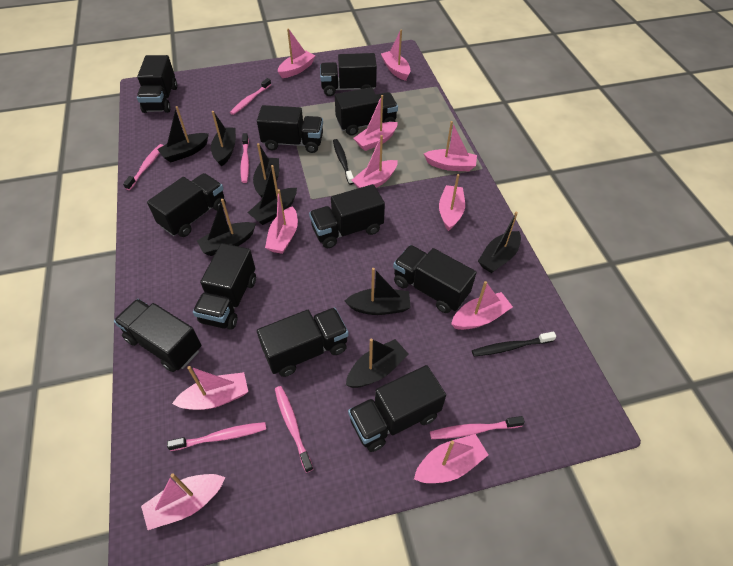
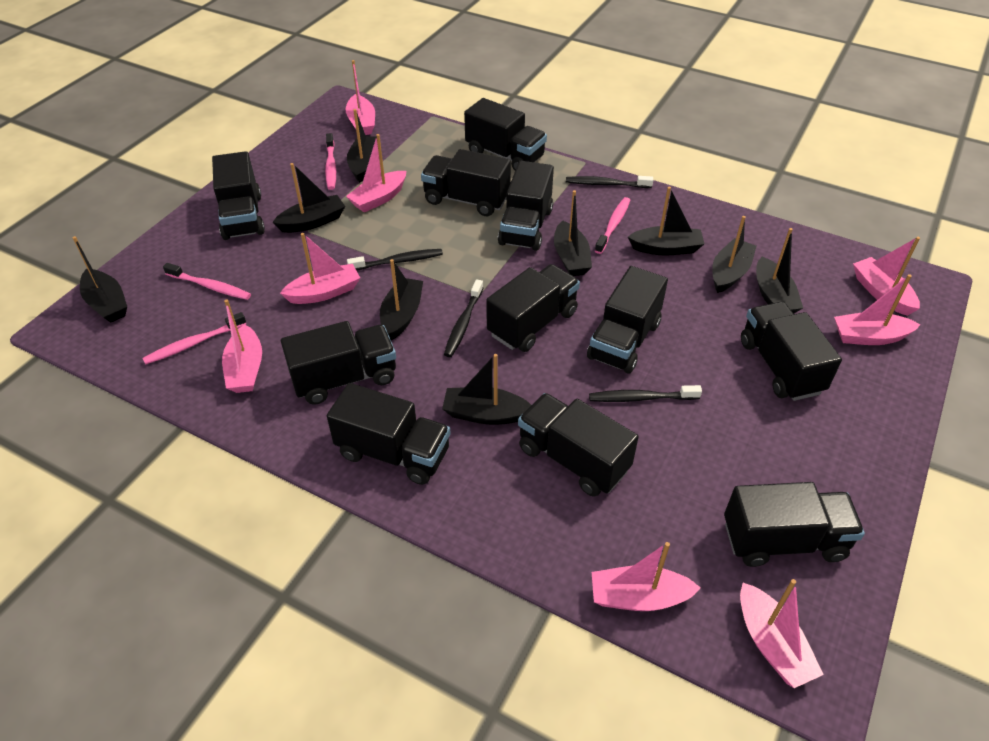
black boat: [157,106,209,162] [197,199,256,256] [211,111,236,167] [248,165,297,225] [253,143,279,198] [345,268,411,315] [346,339,408,388] [478,211,521,273] = 8 -> [73,236,127,323] [272,163,345,233] [347,109,378,183] [380,259,423,340] [442,354,531,425] [554,190,592,276] [628,187,704,255] [712,216,757,293] [756,228,803,314] = 9
black toothbrush: [333,139,354,185] [472,332,556,356] = 2 -> [347,249,443,271] [444,279,483,357] [566,176,653,188] [589,385,702,402] = 4
pink boat: [141,473,225,530] [172,366,248,410] [265,189,298,254] [278,28,315,78] [352,135,398,188] [353,95,398,151] [381,29,410,81] [414,434,488,483] [424,121,477,171] [439,174,465,231] [451,281,513,330] = 11 -> [222,299,262,393] [280,233,360,304] [346,60,375,135] [346,134,406,212] [592,542,701,611] [740,579,824,688] [834,274,921,345] [853,237,920,316] = 8
pink toothbrush: [123,144,164,190] [167,422,266,451] [230,78,271,115] [240,133,249,183] [275,386,313,473] [430,416,525,439] = 6 -> [143,312,246,364] [163,263,251,300] [325,133,336,190] [595,197,630,254] = 4

